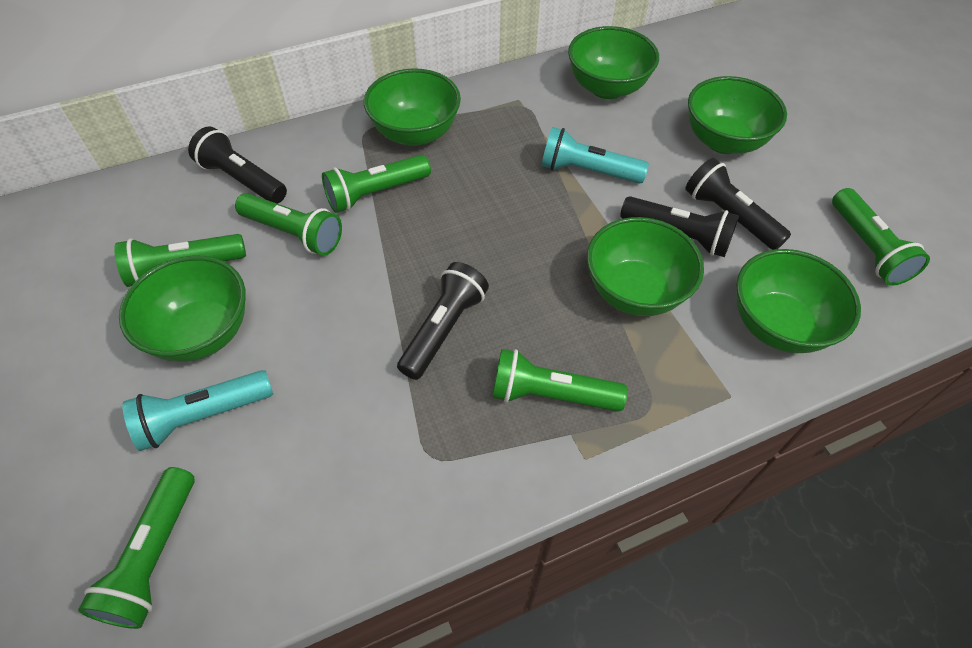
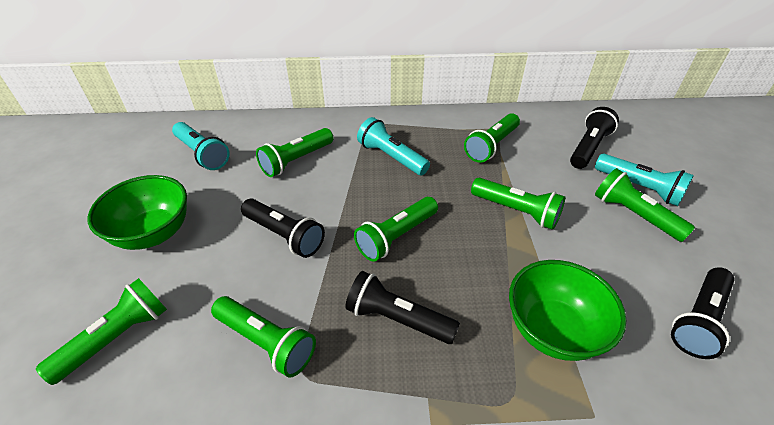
green bowl: [119,256,246,362] [364,68,461,146] [568,26,659,99] [587,217,704,316] [688,76,787,154] [736,249,861,353] = 6 -> [88,175,187,250] [509,260,627,361] = 2
green flashlight: [78,467,195,629] [114,234,246,287] [235,193,342,256] [322,155,431,213] [492,349,628,412] [832,188,930,286] = 6 -> [36,278,167,385] [211,296,316,378] [256,128,333,177] [354,197,438,262] [464,113,520,163] [471,178,565,230] [595,168,695,242] = 7
turquoise flashlight: [122,370,273,451] [541,127,649,184] = 2 -> [172,122,230,170] [357,117,430,175] [595,154,694,206] = 3

